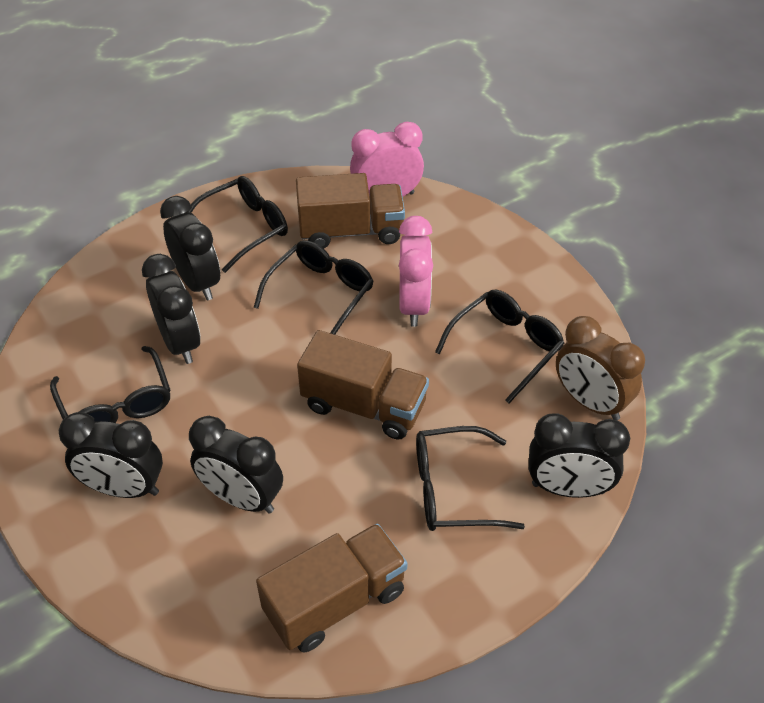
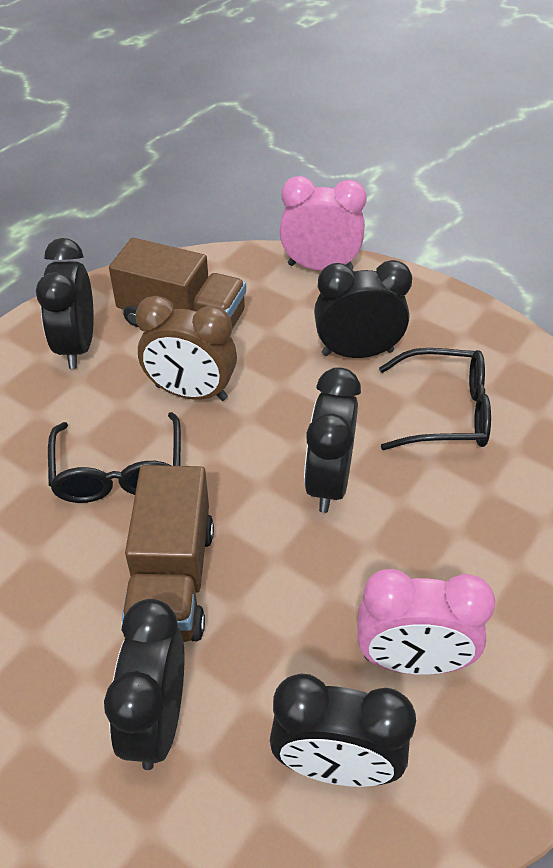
black glasses: [50,346,171,423] [187,176,288,273] [254,240,374,335] [416,426,525,531] [435,290,565,403] = 5 -> [48,412,181,503] [379,348,491,450] = 2
brown truck: [256,524,407,652] [296,173,405,249] [297,330,429,440] = 3 -> [109,238,246,329] [122,465,214,642] = 2

